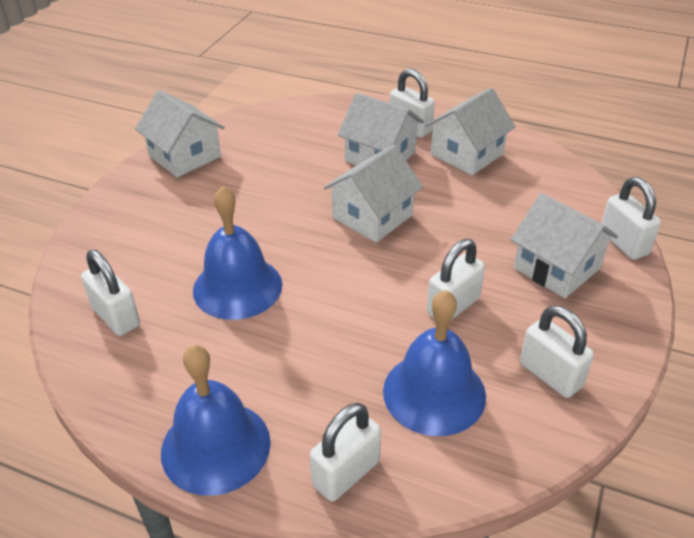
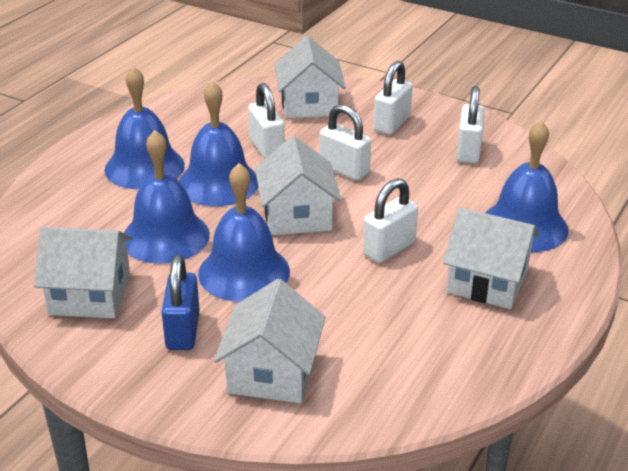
blue bell: [161,345,271,496] [193,186,282,320] [383,290,486,436] = 3 -> [104,66,185,189] [124,130,210,264] [179,81,258,206] [198,163,290,302] [485,120,568,252] = 5
blue padlock: none = 0 -> [161,255,200,350] = 1
white padlock: [81,250,140,336] [310,403,381,501] [390,69,435,138] [427,239,485,320] [520,305,594,398] [601,177,661,260] = 6 -> [248,83,285,159] [319,104,371,181] [363,178,418,263] [373,61,413,135] [456,86,485,163] = 5

